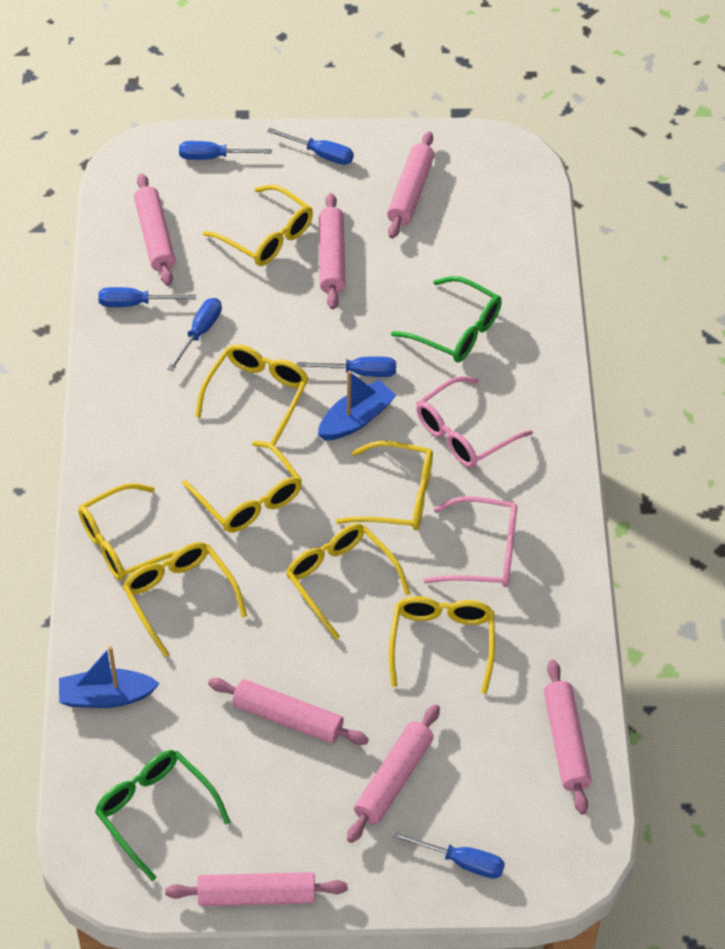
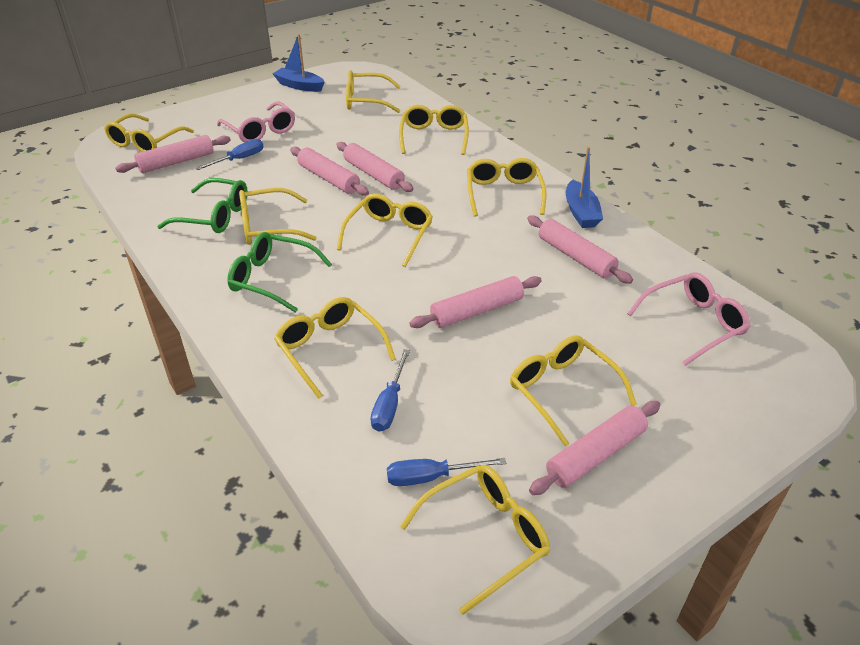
blue screwdriver: [98,287,196,307] [167,298,222,371] [179,141,272,160] [267,128,354,165] [297,356,396,377] [393,832,505,879] = 6 -> [196,139,264,170] [370,349,410,432] [387,458,506,486] = 3
pink rolling pin: [134,173,176,286] [165,872,348,906] [208,678,369,745] [319,193,345,309] [347,704,440,843] [387,131,434,239] [544,660,592,814] = 7 -> [115,135,230,173] [290,147,369,196] [336,142,414,192] [409,276,542,328] [527,215,633,284] [529,401,661,495] = 6
yellow glasses: [78,483,178,581] [123,542,247,657] [182,441,302,532] [195,344,309,446] [203,184,313,266] [286,524,411,640] [336,441,433,530] [389,596,495,694] = 8 -> [104,114,194,152] [239,188,317,245] [274,297,396,399] [337,193,433,267] [346,70,401,113] [399,105,469,155] [400,465,550,615] [467,158,546,217] [510,335,637,447] = 9

